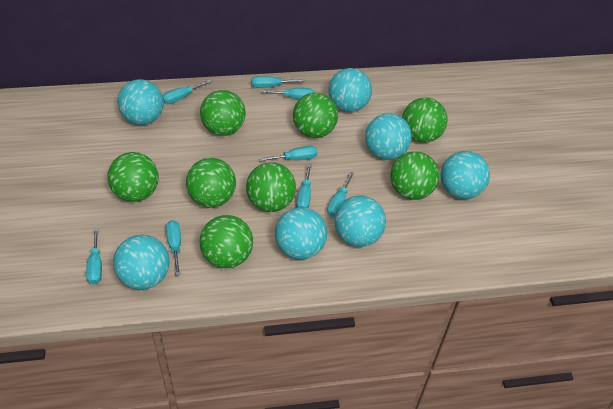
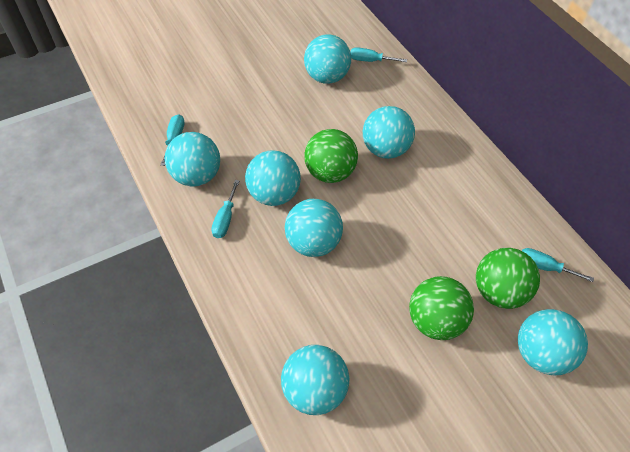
green ball: [107,152,159,202] [186,158,236,208] [200,90,246,136] [200,215,253,268] [246,162,296,212] [293,92,338,138] [390,151,439,200] [402,97,448,143] = 8 -> [304,129,358,183] [409,276,474,340] [476,248,540,309] = 3
turquoise screwdriver: [86,228,102,285] [163,80,212,104] [166,220,181,275] [251,76,304,88] [259,146,317,161] [261,88,315,99] [297,164,312,208] [327,172,354,217] = 8 -> [160,114,185,166] [211,180,239,238] [350,47,407,62] [522,248,594,282] = 4

